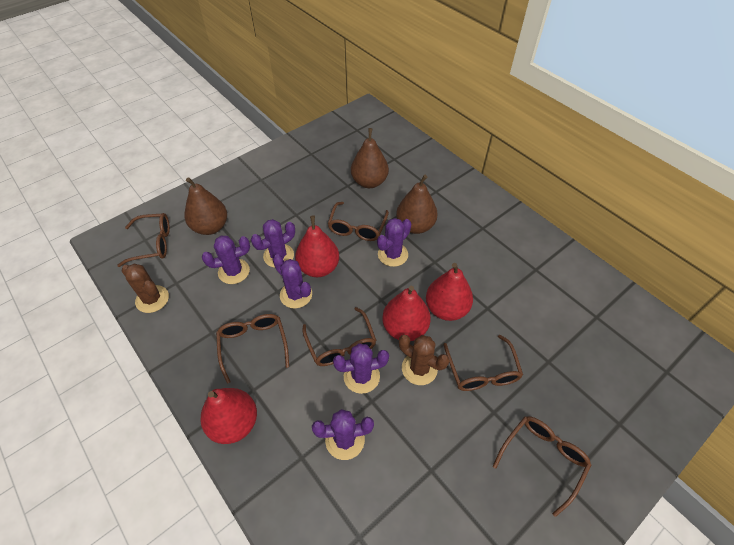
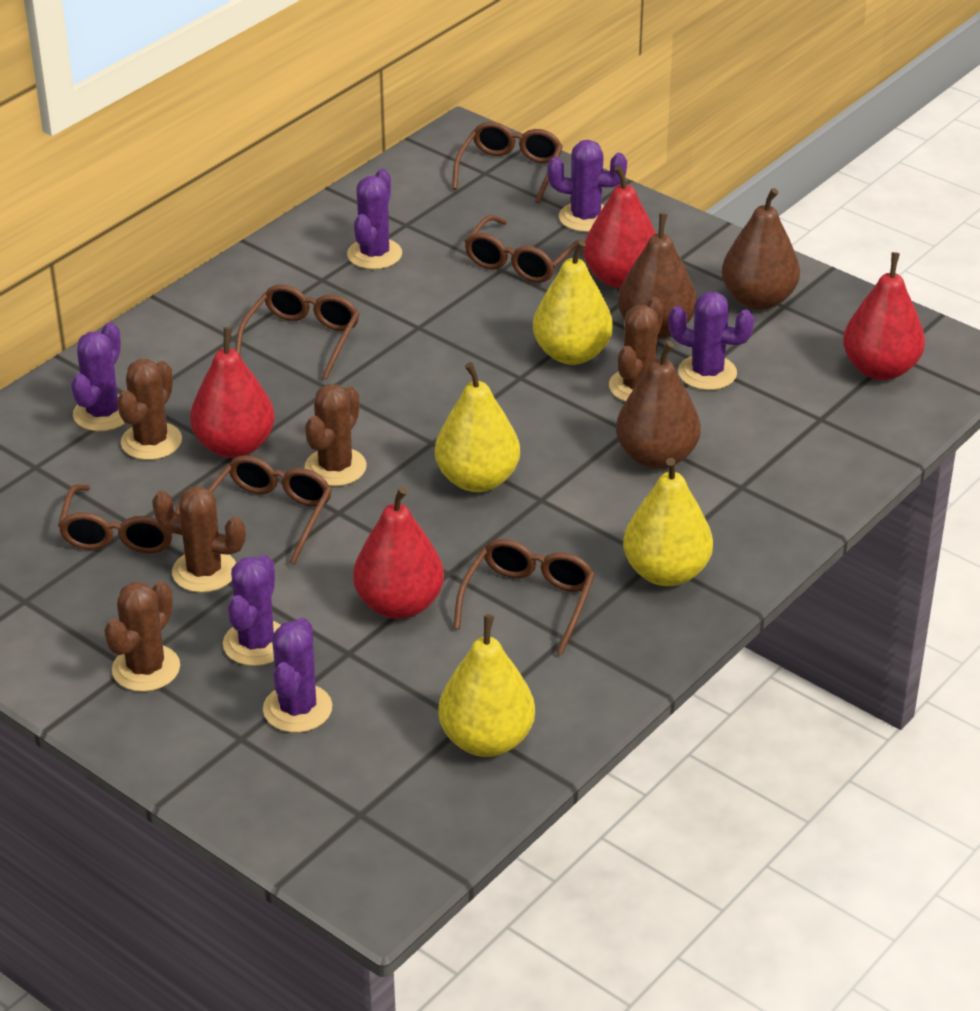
brown cactus: [122,264,169,313] [399,335,449,385] = 2 -> [104,581,180,692] [117,359,182,460] [152,486,246,593] [305,384,367,486] [609,297,664,402] = 5
yellow pear: none = 0 -> [435,362,520,492] [438,614,535,757] [533,240,613,365] [623,458,713,586] = 4

